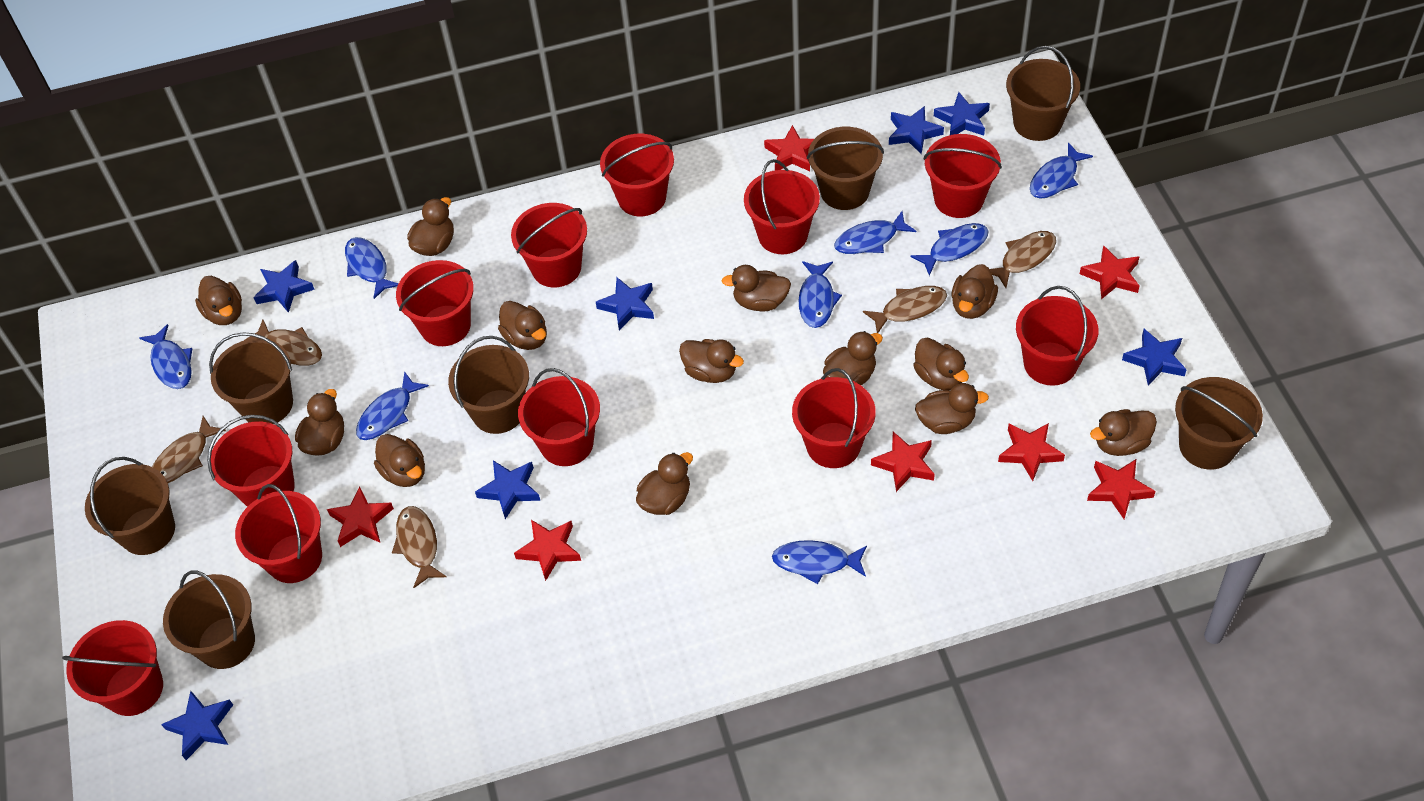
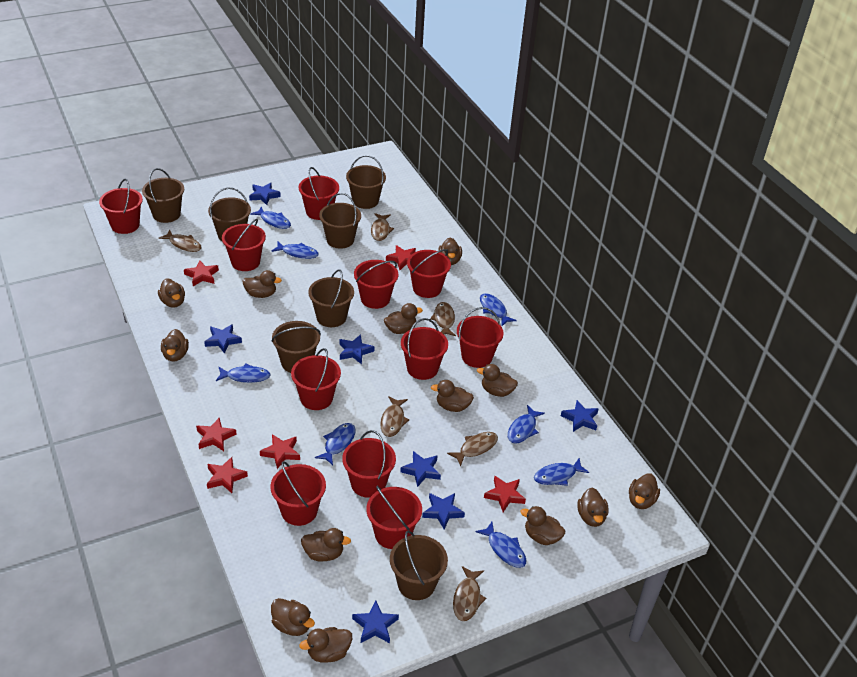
brown fish: [152,416,226,483] [244,319,322,366] [392,506,447,588] [863,286,947,333] [990,231,1056,288] = 5 -> [158,230,201,252] [371,213,394,241] [380,396,409,437] [430,302,456,336] [447,432,498,467] [453,566,486,621] = 6
red star: [327,486,394,547] [514,520,581,581] [764,125,814,171] [871,432,935,492] [998,423,1065,481] [1080,245,1140,299] [1087,459,1156,519] = 7 -> [184,260,219,286] [196,418,237,451] [207,457,248,493] [260,434,300,469] [386,245,416,270] [484,476,526,512] = 6

